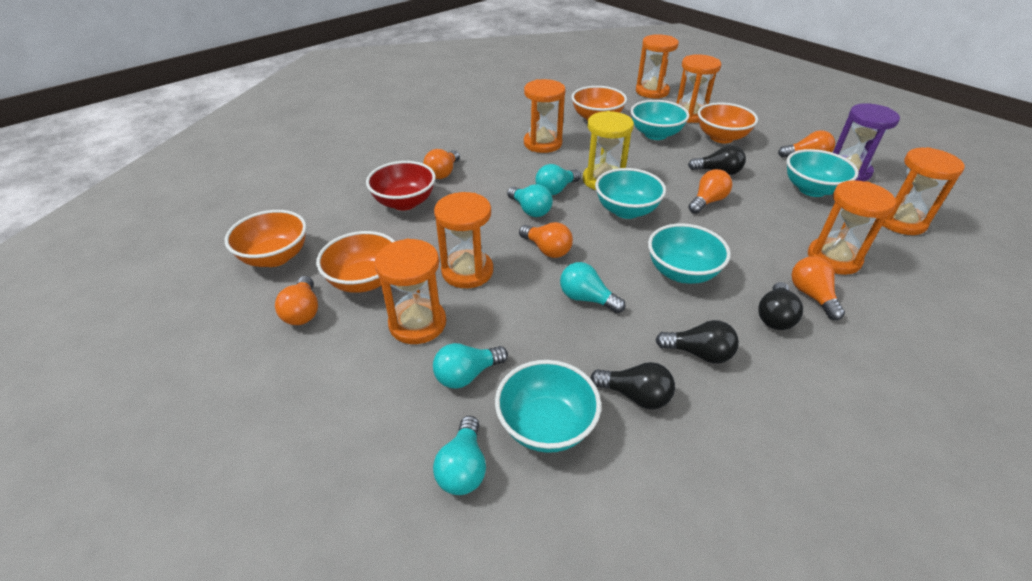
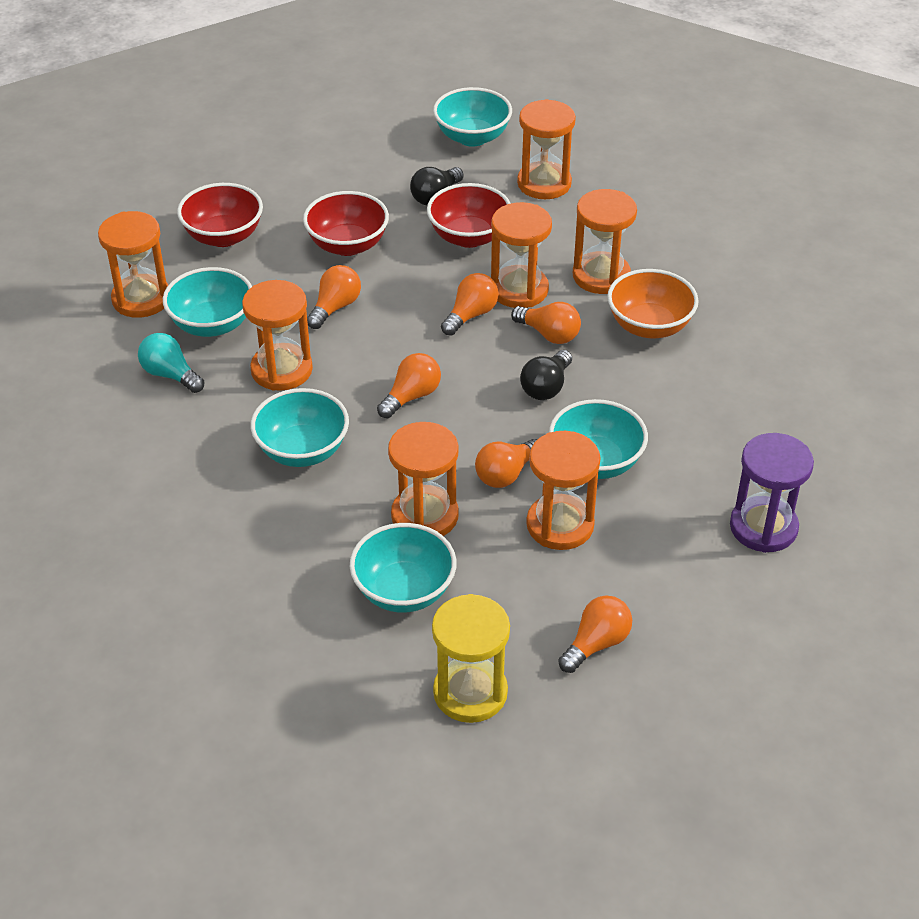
black light bulb: [590,362,675,409] [656,320,739,363] [688,145,746,175] [758,282,803,330] = 4 -> [410,167,464,205] [520,350,572,400] = 2
orange bowl: [225,210,307,267] [316,231,395,293] [572,86,627,121] [698,102,758,143] = 4 -> [607,269,699,338] = 1
red bowl: [366,161,436,210] = 1 -> [177,183,263,247] [303,191,389,256] [427,183,511,248] = 3
turquoise light bulb: [433,343,508,389] [433,416,486,495] [507,184,553,217] [535,164,581,195] [560,262,626,313] = 5 -> [138,333,204,393] = 1

